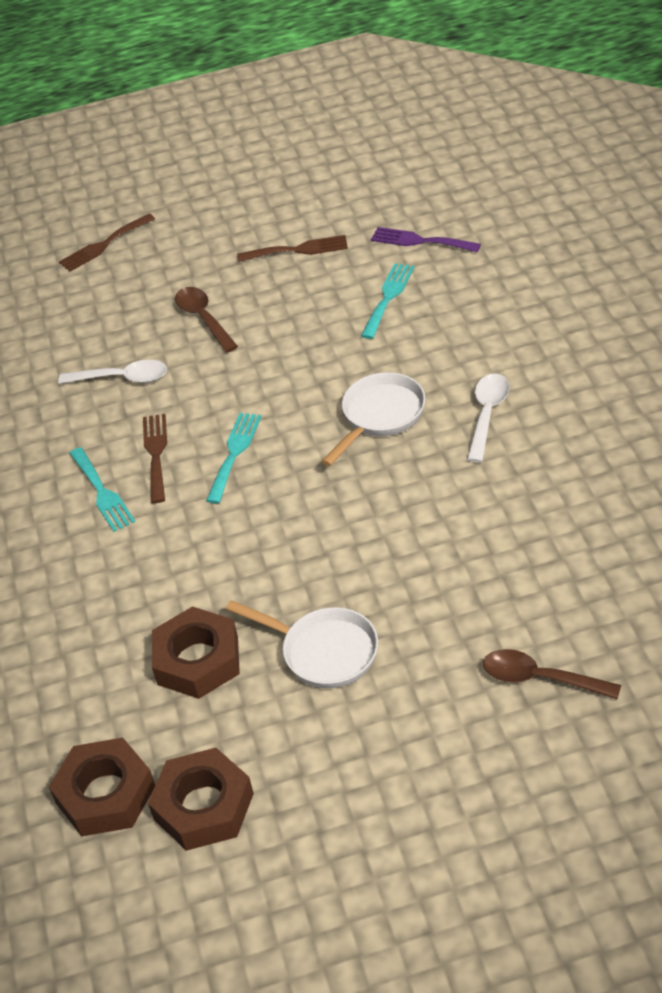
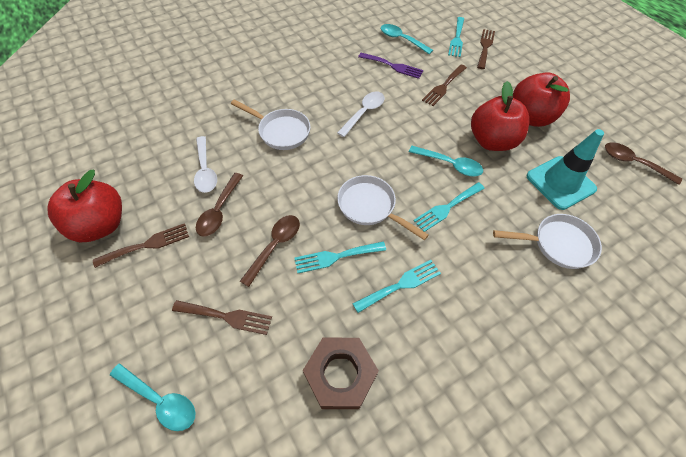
brown fork: [59,214,155,272] [143,414,167,503] [237,235,348,262] = 3 -> [93,223,189,268] [172,300,272,335] [422,65,467,106] [477,29,495,69] = 4
brown nut: [49,737,155,836] [148,748,254,851] [152,607,240,699] = 3 -> [303,338,379,409] = 1
brown spoon: [175,287,238,353] [483,649,621,700] = 2 -> [196,173,243,237] [240,215,300,287] [605,142,682,185] = 3
red apple: none = 0 -> [48,170,122,242] [471,81,529,151] [513,72,570,127] = 3
turquoise fork: [69,447,135,532] [206,413,262,504] [361,263,415,339] = 3 -> [294,242,386,273] [352,260,441,313] [413,182,485,232] [448,17,464,57] = 4
turquoise spoon: none = 0 -> [110,363,196,431] [381,24,433,54] [409,146,483,176] = 3
turquoise traffic cone: none = 0 -> [526,129,604,210] = 1
white pan: [226,600,378,688] [321,372,425,466] = 2 -> [231,99,311,150] [337,175,429,240] [493,214,602,269] = 3

